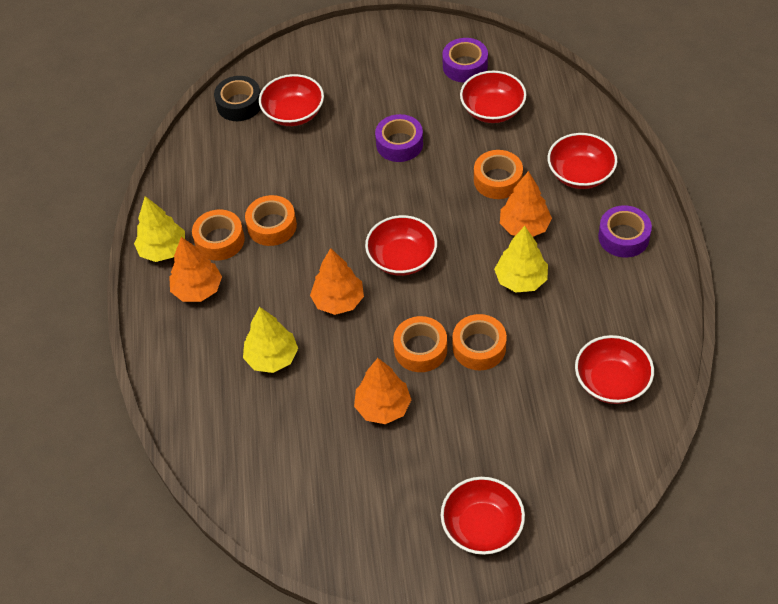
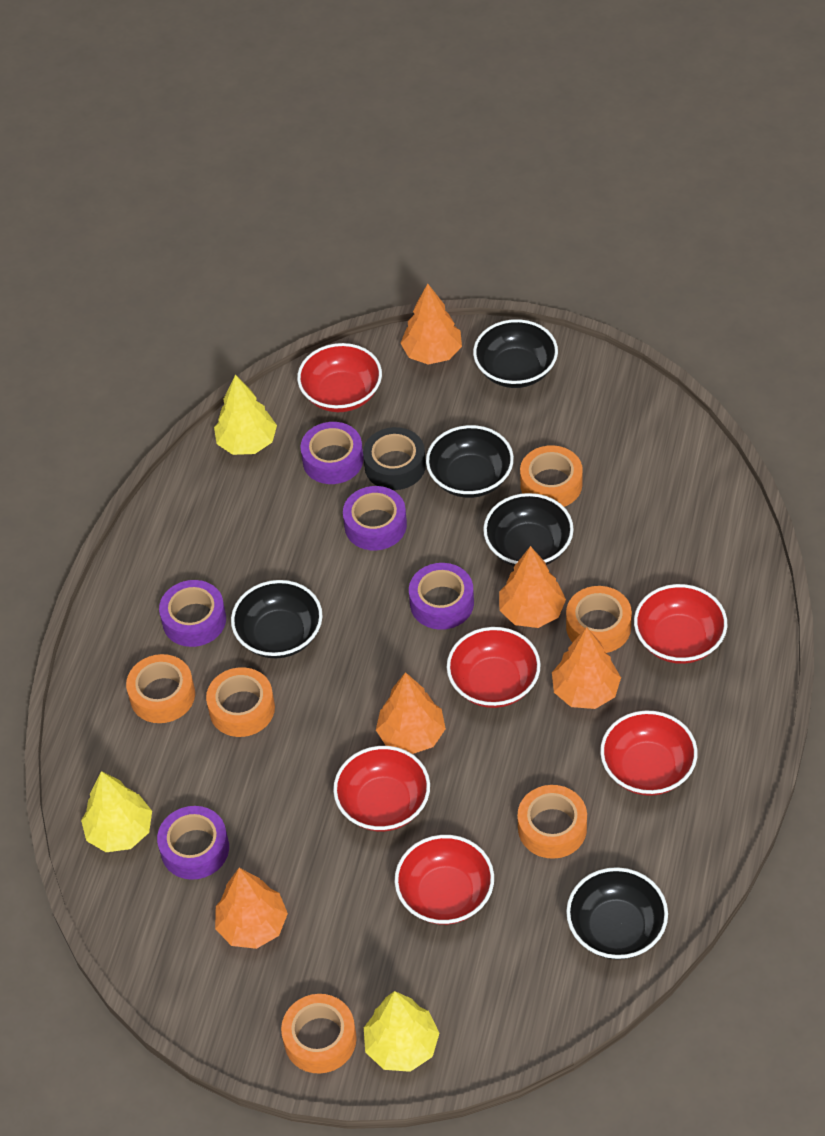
black bowl: none = 0 -> [231,580,323,658] [426,425,514,498] [473,319,558,388] [483,493,574,566] [566,867,668,960] = 5
orange tape: [192,209,245,261] [245,195,297,246] [393,316,447,372] [453,314,507,370] [474,150,523,199] = 5 -> [126,654,195,723] [206,667,275,737] [281,994,357,1074] [518,785,587,859] [520,445,583,507] [566,586,632,653] = 6
orange tree: [169,237,222,302] [310,248,364,315] [354,358,411,424] [500,171,552,237] = 4 -> [215,868,288,949] [376,672,446,754] [400,284,462,365] [499,546,566,628] [552,627,621,709] = 5
purple tape: [375,114,423,162] [442,38,488,83] [598,205,652,257] = 3 -> [157,806,229,880] [159,580,226,647] [300,422,364,484] [343,486,407,550] [409,563,474,630] = 5

